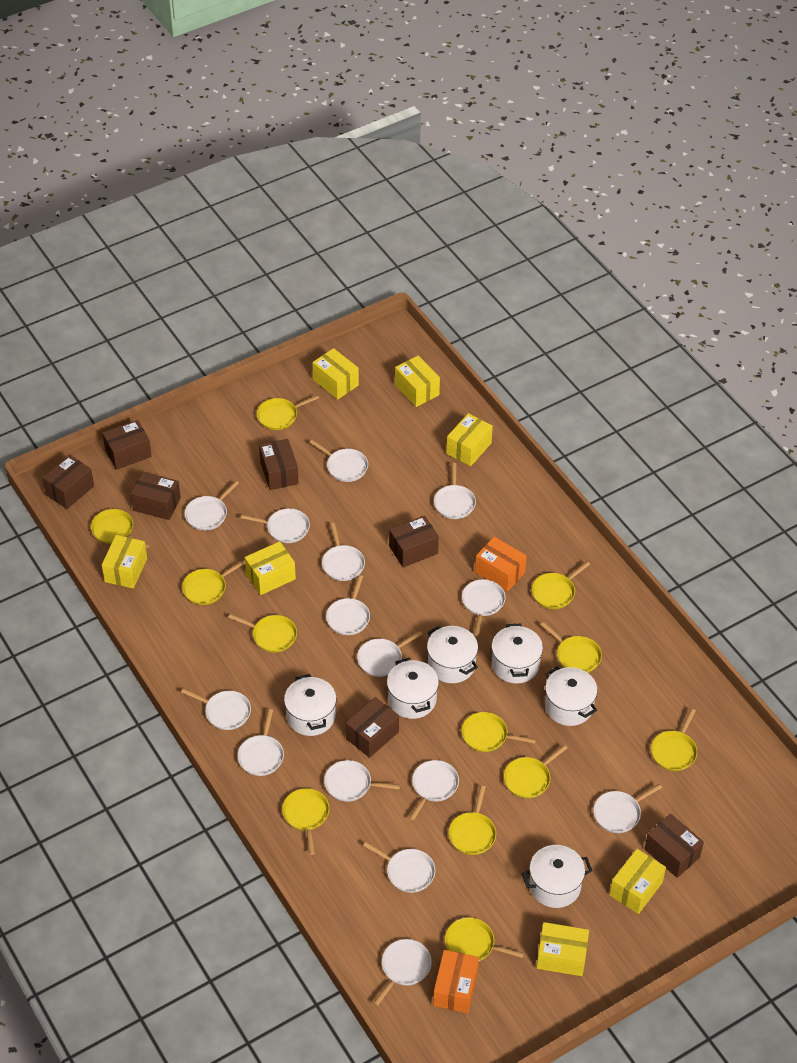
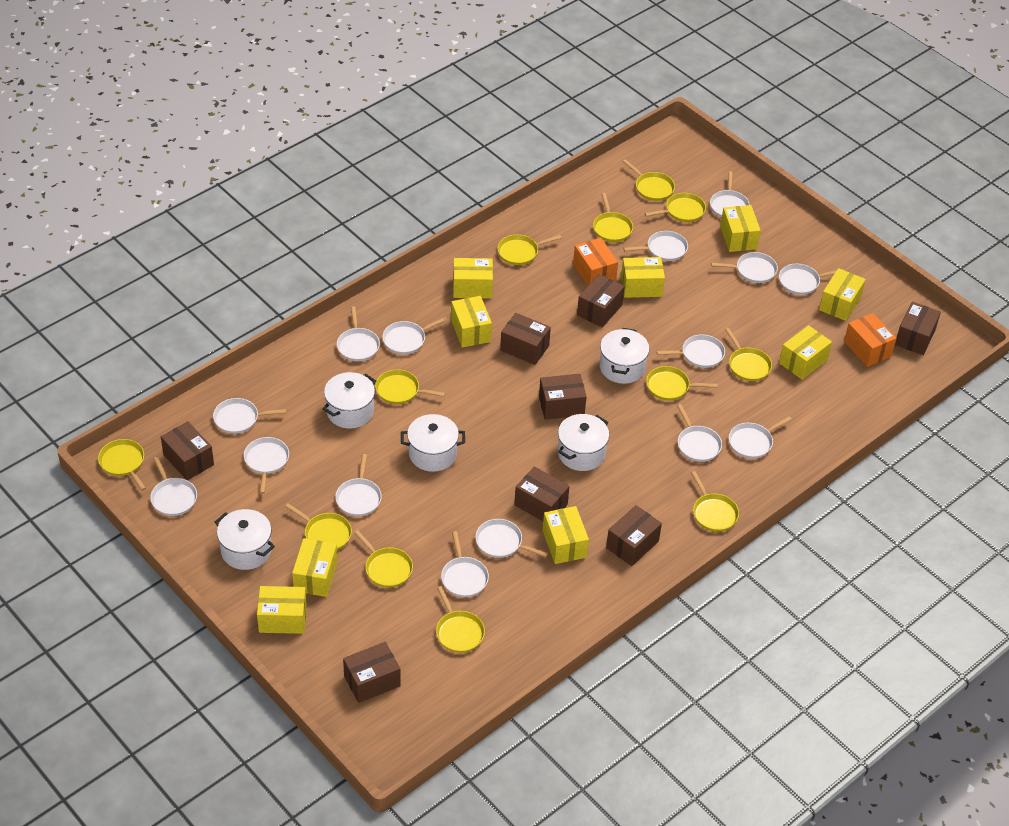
brown box: [42,455,94,509] [102,420,152,470] [131,472,181,520] [259,439,299,490] [346,697,399,758] [389,515,439,568] [644,814,704,878] = 7 -> [161,421,214,480] [343,642,401,703] [500,313,551,365] [515,466,570,521] [539,374,587,420] [577,274,625,328] [606,505,662,566] [895,302,941,355] = 8
white pot: [284,674,337,736] [387,657,439,719] [427,625,478,683] [492,624,543,683] [522,845,592,908] [545,667,597,726] = 6 -> [215,509,275,570] [322,372,376,429] [401,414,465,472] [558,414,609,471] [600,328,650,384] = 5
yellow box: [102,535,147,589] [245,541,296,595] [312,348,359,400] [395,355,440,407] [446,413,493,466] [536,922,589,976] [610,849,666,914] = 7 -> [257,586,307,634] [292,538,338,597] [451,296,492,348] [453,258,493,298] [543,506,589,564] [621,257,665,298] [720,205,761,252] [779,325,832,380] [819,268,866,321] = 9

